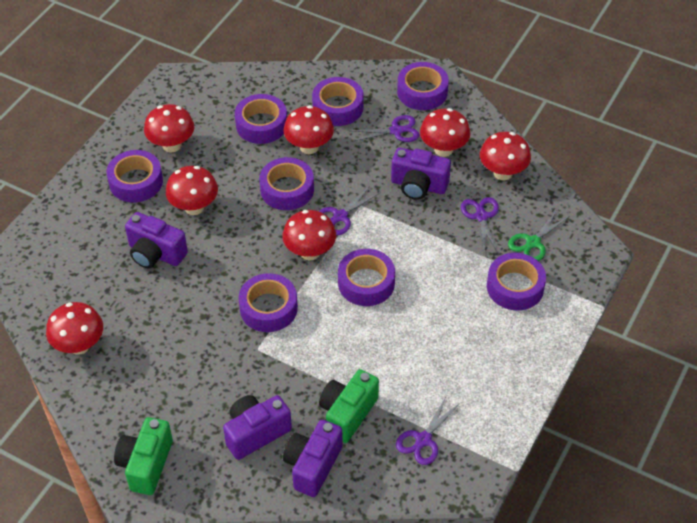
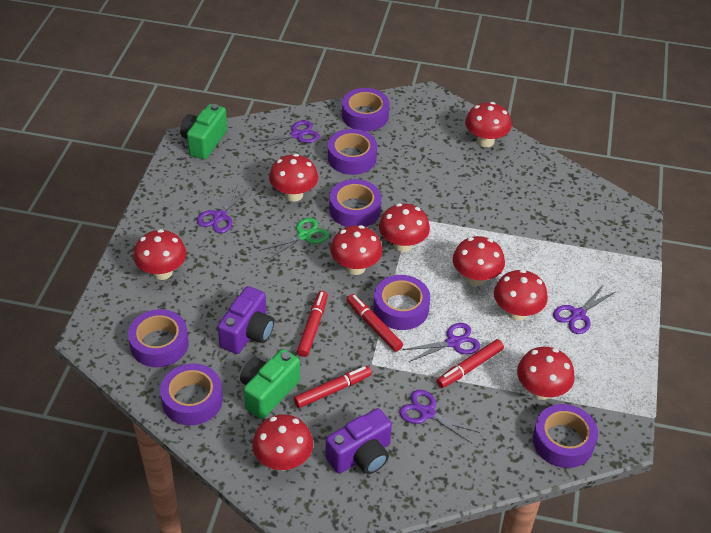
purple camera: [125,212,188,269] [223,395,292,460] [283,420,343,497] [391,148,451,200] = 4 -> [218,286,274,354] [326,408,392,474] = 2
purple scissors: [319,185,381,235] [351,115,419,142] [396,395,461,465] [461,197,499,254] = 4 -> [197,185,250,233] [254,120,319,150] [399,390,480,443] [403,323,480,362] [553,284,615,334] = 5
purple tape: [107,150,163,202] [235,94,287,144] [239,273,298,332] [259,157,314,210] [312,77,364,126] [338,249,395,306] [397,62,449,110] [487,253,546,310] = 8 -> [128,309,189,367] [160,364,223,425] [328,129,377,175] [329,179,382,227] [342,88,390,131] [373,275,430,330] [533,404,598,468] = 7
red marker: none = 0 -> [294,366,372,408] [297,291,328,357] [347,294,403,352] [437,339,504,388] = 4
red mushroom: [46,302,103,355] [144,104,194,152] [166,166,218,215] [282,210,336,260] [284,105,334,154] [420,108,471,157] [480,132,531,180] = 7 -> [133,229,187,280] [252,414,313,471] [269,154,318,202] [330,225,383,275] [379,203,430,252] [453,236,505,286] [465,102,512,147] [494,269,548,321] [517,347,575,400] = 9

